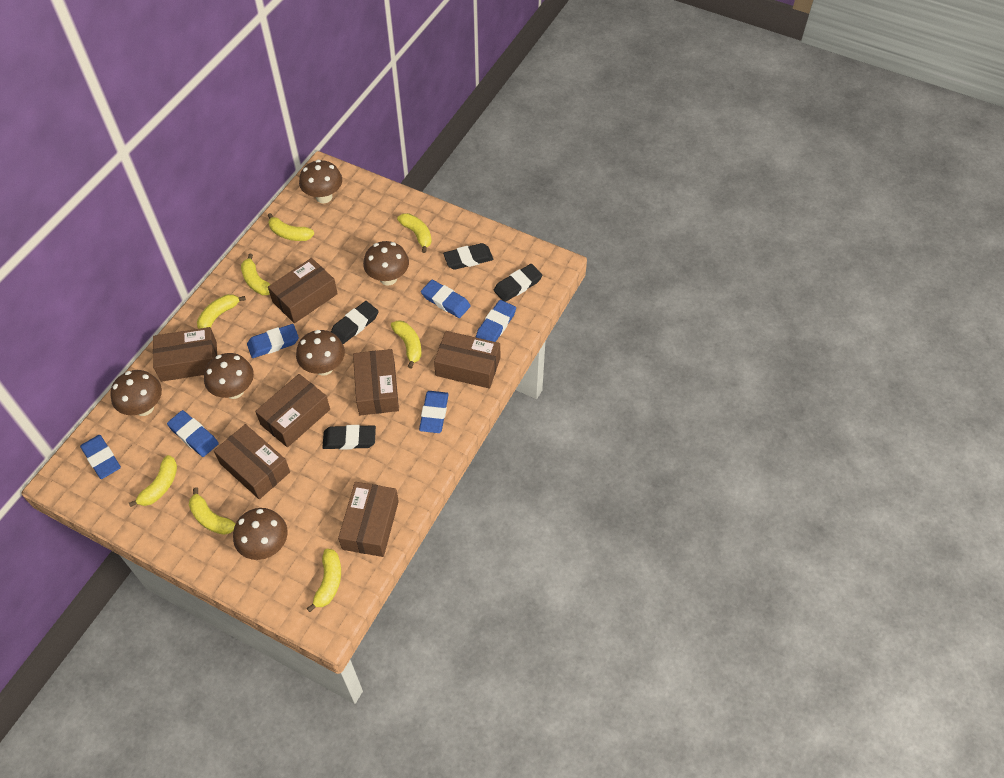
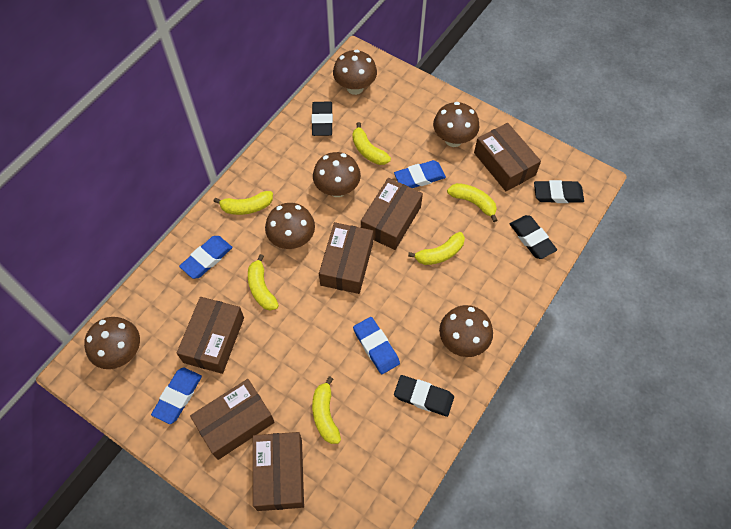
blue eraser: [80,435,121,479] [167,410,219,457] [247,324,299,358] [419,391,449,433] [421,280,471,318] [476,300,516,342] = 6 -> [151,367,202,424] [179,236,233,279] [353,317,400,374] [394,160,446,188] = 4
brown box: [153,327,217,382] [214,424,290,499] [255,374,330,447] [268,258,338,323] [338,482,399,557] [353,349,399,415] [434,331,500,389] = 7 -> [177,297,244,374] [190,379,275,460] [253,432,304,511] [319,222,373,294] [361,178,423,250] [474,123,541,191] = 6
yellow banana: [129,455,177,507] [189,487,236,535] [197,294,246,329] [241,254,271,295] [268,213,314,241] [307,548,341,612] [391,320,422,369] [397,213,432,253] = 8 -> [214,191,273,215] [248,254,279,311] [312,376,341,444] [352,122,391,165] [408,232,465,265] [447,183,497,222] = 6

